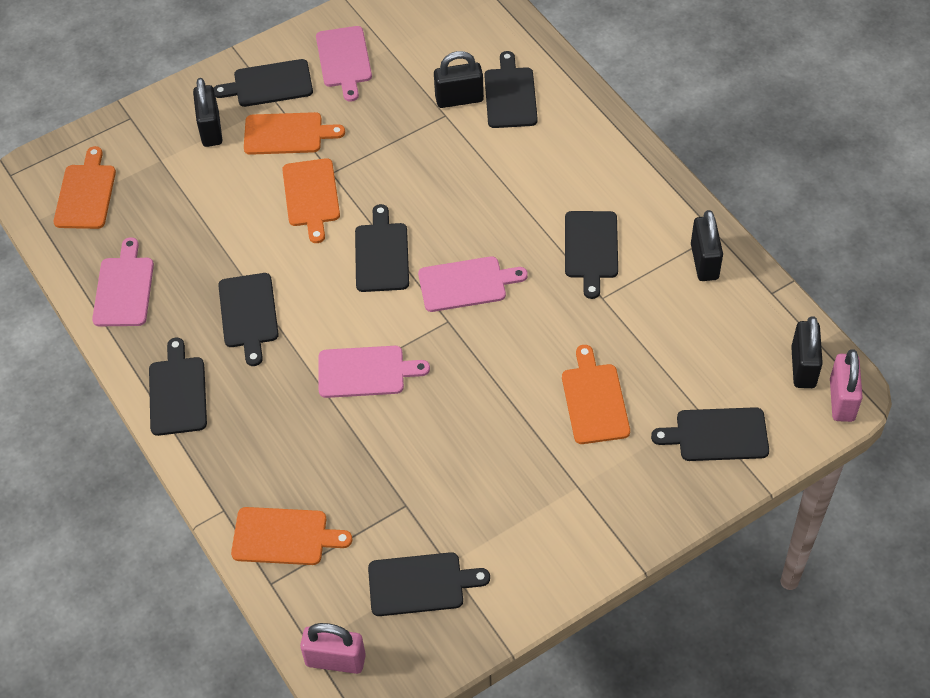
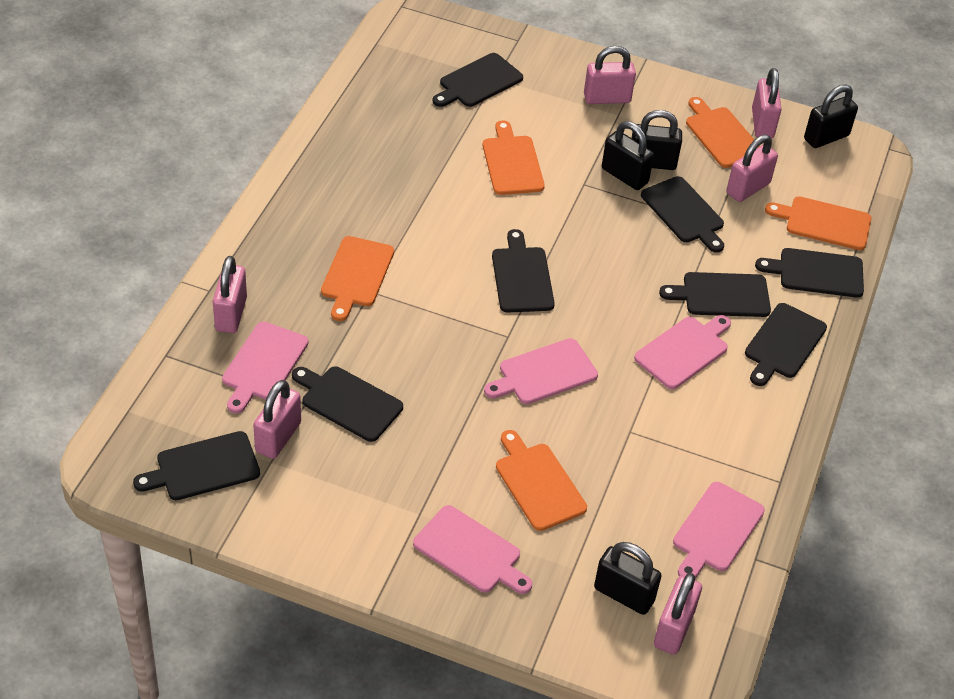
pink cutting board: [92,237,154,326] [316,26,372,102] [319,346,430,398] [418,256,528,312] = 4 -> [222,322,308,413] [413,505,532,594] [484,338,598,404] [634,315,731,389] [673,482,765,579] = 5
pink padlock: [300,623,366,674] [830,349,863,422] = 2 -> [213,256,247,333] [253,380,301,459] [584,46,636,104] [654,573,702,655] [726,135,778,202] [752,68,782,138] = 6

